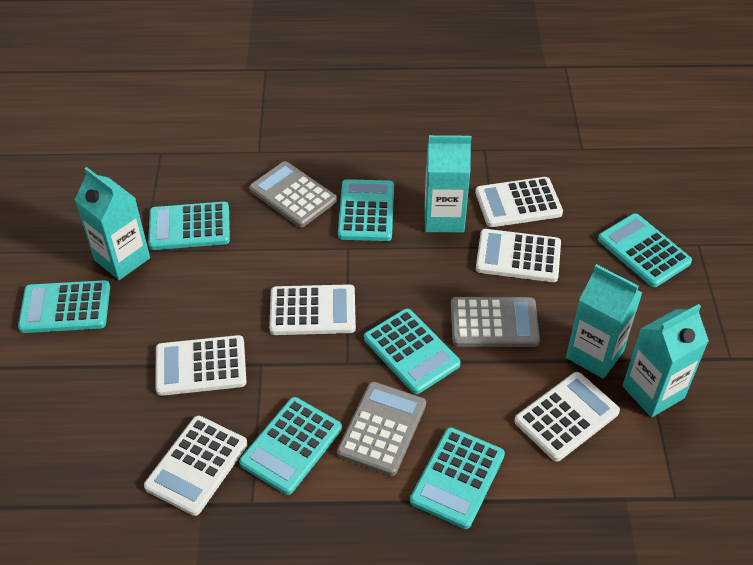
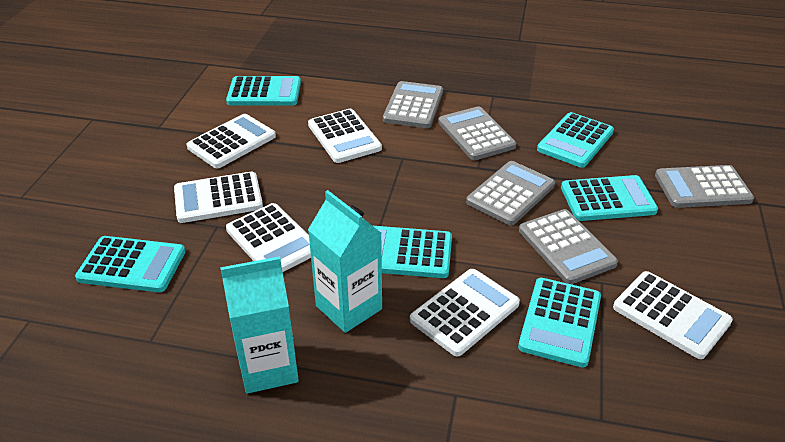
grey calculator: [249,161,337,227] [337,382,426,476] [451,297,540,347] = 3 -> [383,81,443,128] [438,106,516,160] [466,161,555,226] [519,209,618,284] [655,165,754,208] = 5
turquoise calculator: [18,280,110,333] [148,202,230,250] [239,397,342,495] [338,179,394,241] [364,309,461,394] [410,427,505,529] [598,213,692,287] = 7 -> [75,236,186,292] [226,76,301,106] [374,226,452,278] [518,278,601,367] [537,112,614,168] [561,175,658,221] = 6
turquoise carton: [75,167,150,280] [424,135,471,233] [566,264,643,379] [622,304,709,417] = 4 -> [220,256,299,394] [308,190,382,333] = 2

